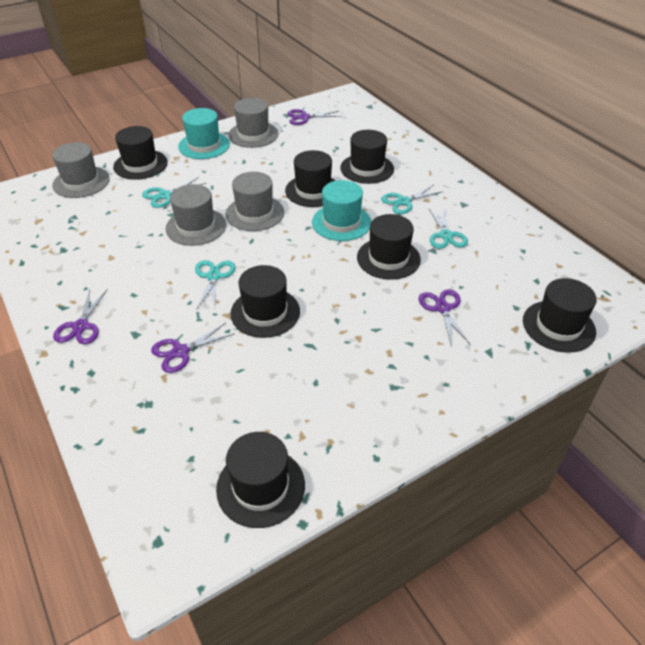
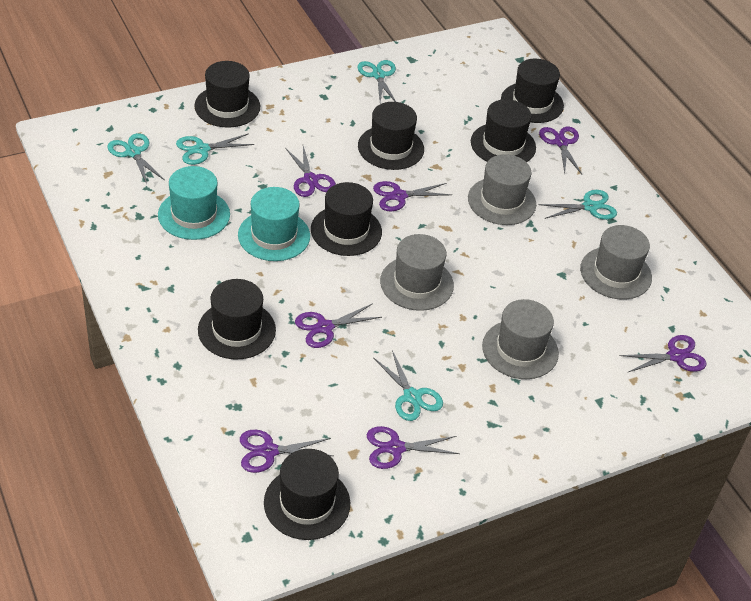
purple scissors: [53,289,108,344] [151,323,234,373] [287,109,342,125] [419,289,470,344] = 4 -> [240,430,333,473] [285,146,336,197] [295,303,382,348] [367,426,460,469] [373,181,452,211] [539,127,582,174] [620,335,706,373] = 7
turquoise scissors: [142,177,207,208] [195,260,235,311] [381,185,444,214] [428,207,468,249] = 4 -> [107,133,164,184] [176,133,254,165] [357,60,396,102] [373,350,443,421] [539,190,617,220] = 5

